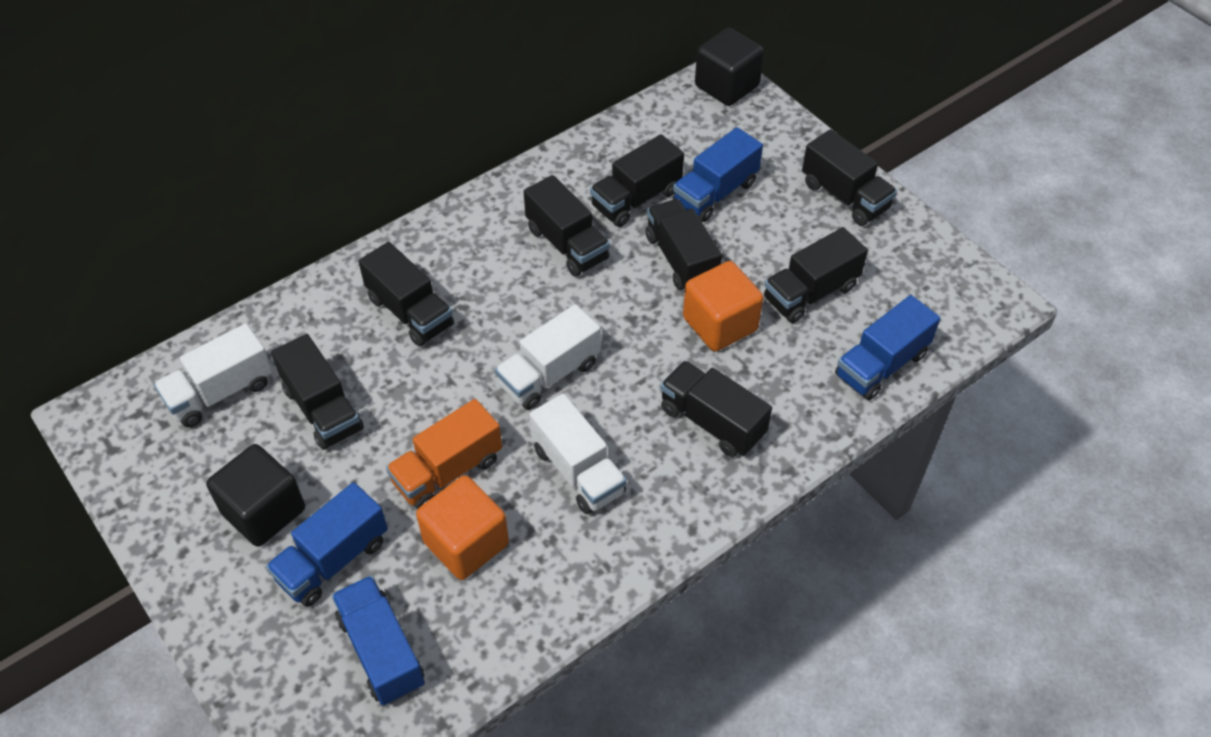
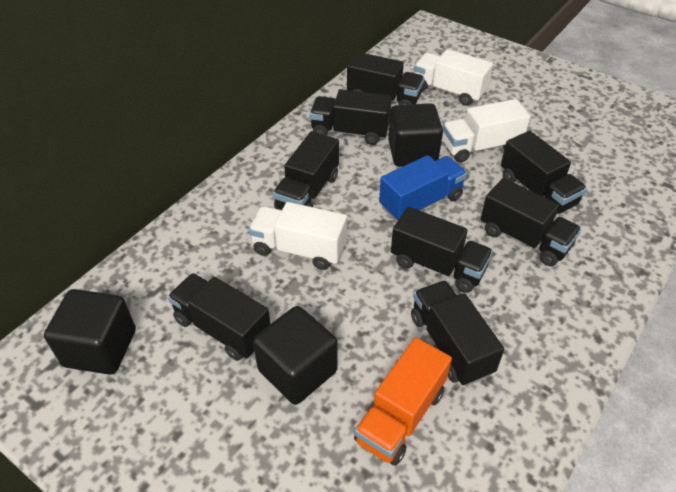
black cube: [206,444,305,547] [695,27,764,106] = 2 -> [44,289,136,375] [253,306,338,405] [388,103,443,167] = 3
blue truck: [266,482,388,607] [332,575,425,706] [673,127,763,222] [835,295,941,400] = 4 -> [379,155,467,221] = 1
orange cube: [416,475,509,580] [683,261,763,352] = 2 -> none = 0

